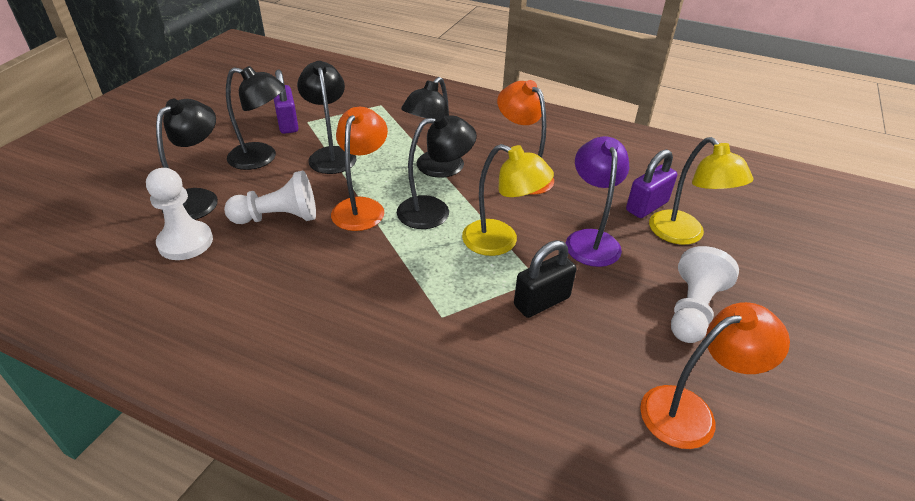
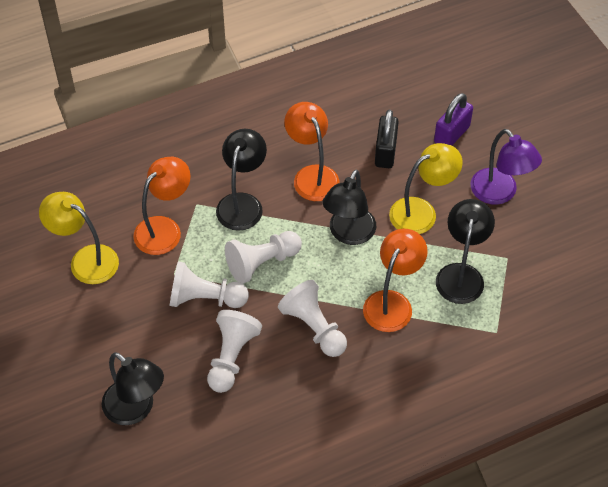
black lamp: [156,99,218,220] [226,66,285,170] [297,61,356,174] [397,113,477,229] [401,77,464,178] = 5 -> [102,352,164,425] [216,129,267,231] [322,169,376,245] [436,199,495,304] = 4
purple padlock: [274,70,299,134] [626,149,677,218] = 2 -> [434,93,473,145] = 1
white pawn: [146,168,213,260] [224,171,316,224] [671,246,739,343] = 3 -> [170,261,249,308] [207,310,262,393] [225,231,302,284] [278,280,347,357] = 4

